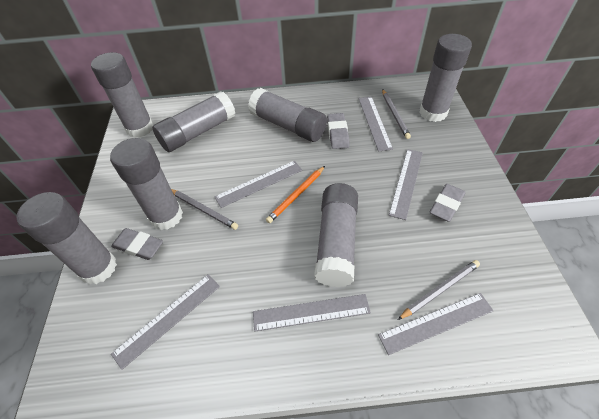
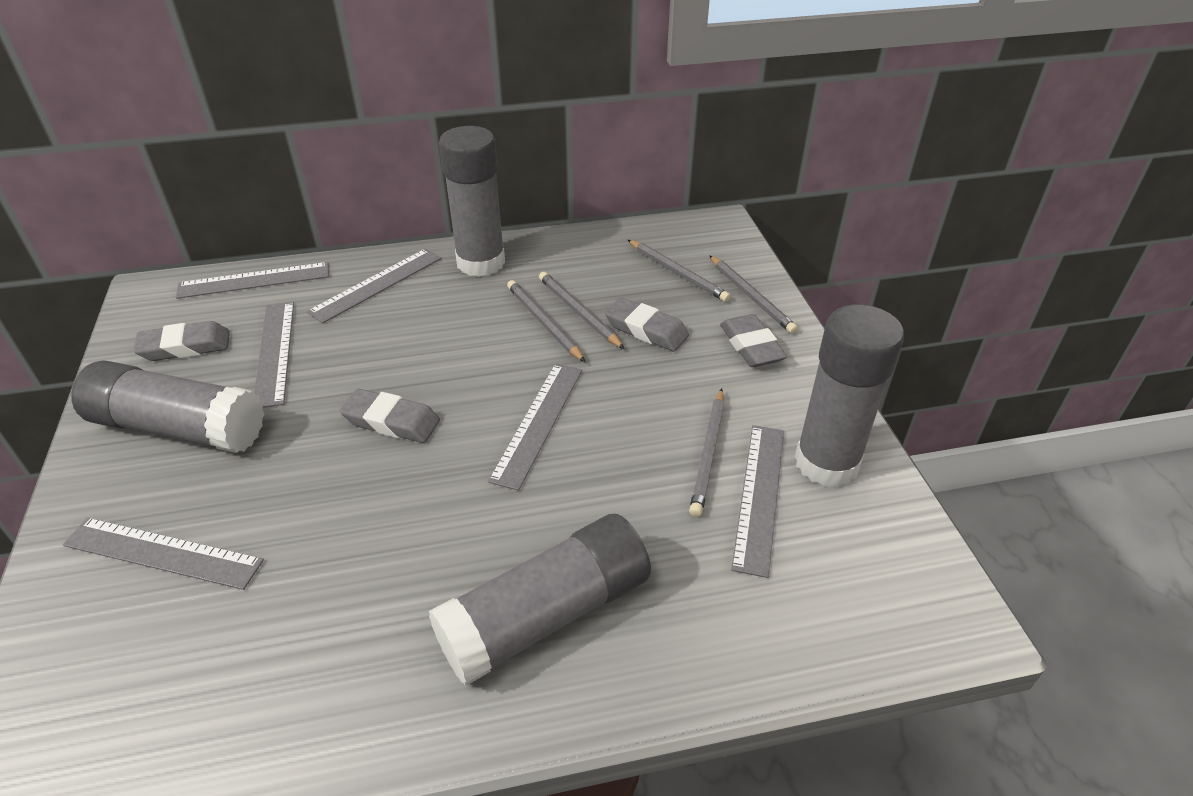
grey eraser: [111,228,163,260] [327,113,350,149] [430,184,466,222] = 3 -> [133,321,230,361] [340,389,440,443] [605,298,689,352] [720,314,787,367] = 4
grey glue stick: [16,192,117,284] [91,52,153,138] [110,138,183,230] [152,91,235,152] [248,88,327,142] [314,183,358,287] [419,34,472,122] = 7 -> [71,360,264,453] [429,514,651,686] [439,126,505,277] [795,304,904,487] = 4
grey pencil: [171,189,238,230] [382,89,411,139] [398,260,480,320] = 3 -> [507,280,585,362] [539,272,625,349] [628,240,731,302] [689,388,724,517] [709,255,798,334] = 5
orange pencil: [266,166,325,223] = 1 -> none = 0

